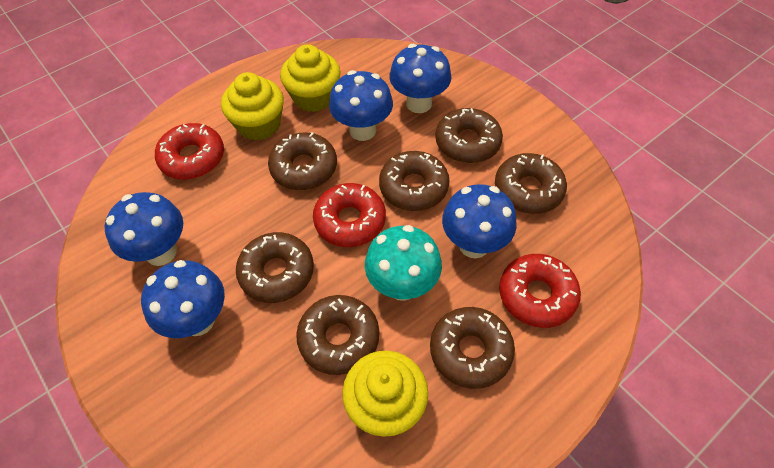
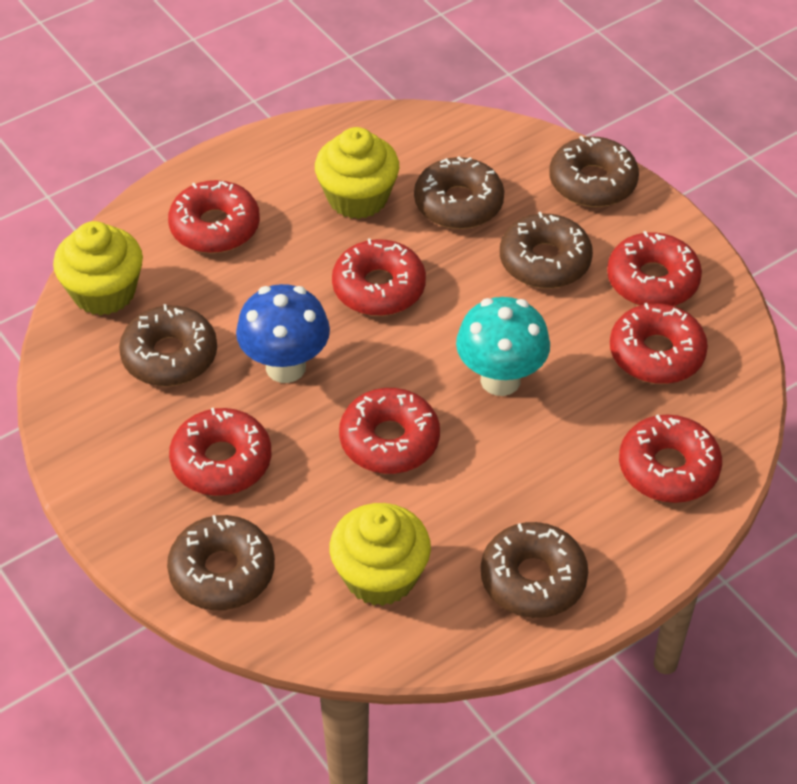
blue mushroom: [105,192,183,266] [141,260,225,338] [329,70,393,141] [390,44,451,113] [442,184,517,258] = 5 -> [236,284,330,383] = 1
brown donut: [236,232,314,303] [268,132,337,190] [296,295,379,375] [379,151,450,211] [430,307,515,389] [435,108,503,163] [495,153,567,214] = 7 -> [119,304,217,386] [167,515,275,610] [414,157,504,229] [481,522,588,618] [500,212,593,288] [549,136,639,207] = 6
red donut: [155,123,224,180] [313,183,386,247] [499,254,581,328] = 3 -> [168,180,260,253] [169,408,271,496] [332,238,426,316] [339,388,440,474] [607,231,702,306] [610,303,708,384] [619,414,722,503] = 7

